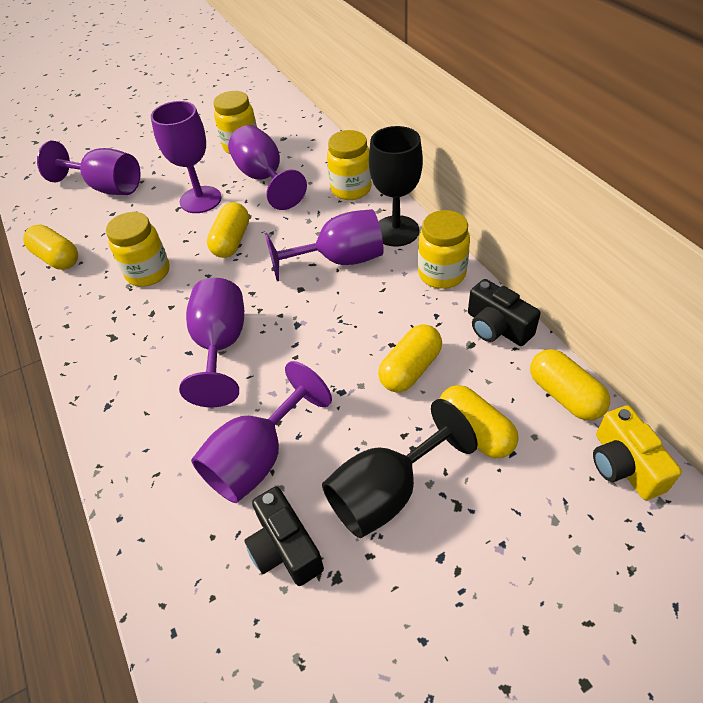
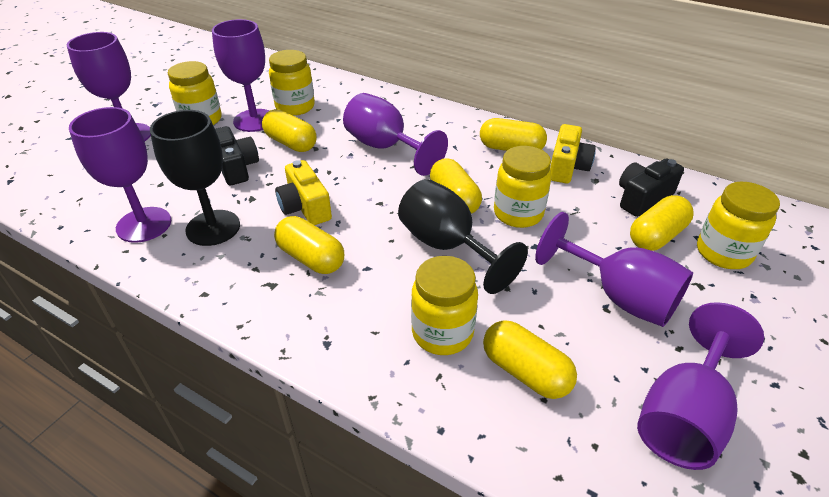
yellow camera: [593,405,682,500] = 1 -> [275,160,332,225] [550,124,596,183] = 2
yellow capsule: [23,225,78,270] [207,202,249,258] [378,324,442,392] [440,385,518,458] [530,349,610,420] = 5 -> [262,109,317,152] [274,216,344,274] [430,158,482,214] [480,118,547,151] [483,320,577,399] [630,195,694,251] = 6
yellow jar: [106,212,170,287] [213,91,257,154] [327,130,372,200] [418,210,470,289] = 4 -> [168,61,222,125] [269,50,315,116] [411,256,478,355] [494,146,552,228] [697,182,780,269] = 5

